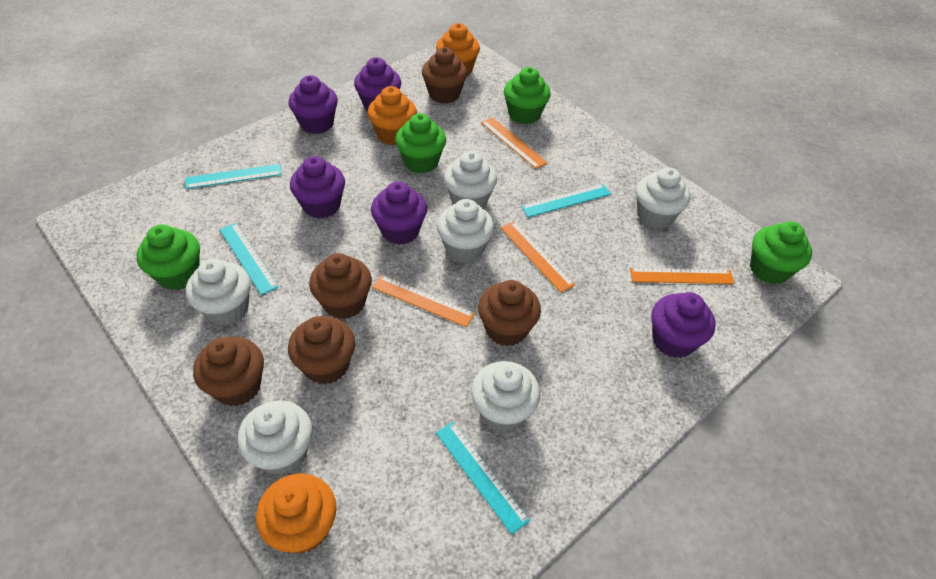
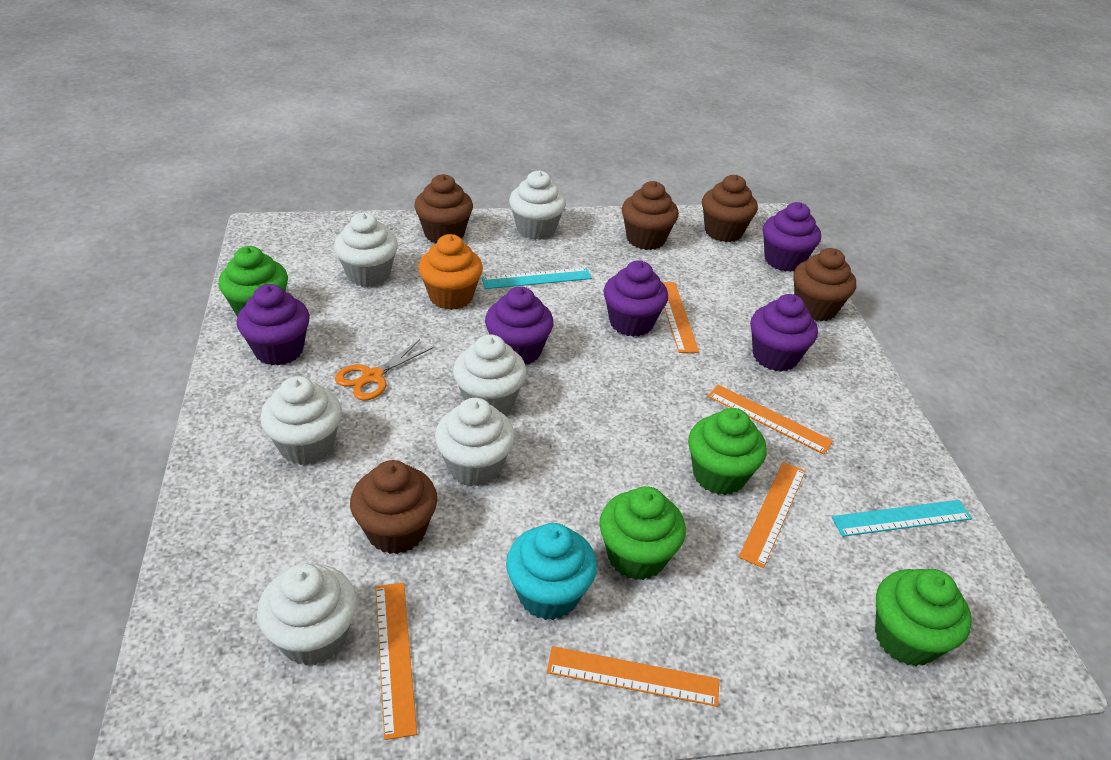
orange cupcake: [256,473,336,554] [368,86,417,145] [436,23,480,76] = 3 -> [418,234,483,310] = 1
orange ruler: [372,275,475,327] [481,117,548,169] [501,221,575,293] [630,268,734,284] = 4 -> [376,583,417,740] [547,646,719,707] [662,282,699,353] [708,385,833,454] [739,462,806,568] = 5
orange scissors: none = 0 -> [335,339,433,400] = 1
turquoise cupcake: none = 0 -> [506,523,597,620] = 1
turquoise ruler: [185,164,282,189] [219,223,278,295] [436,422,530,534] [521,184,611,217] = 4 -> [482,267,592,289] [832,500,972,537] = 2

